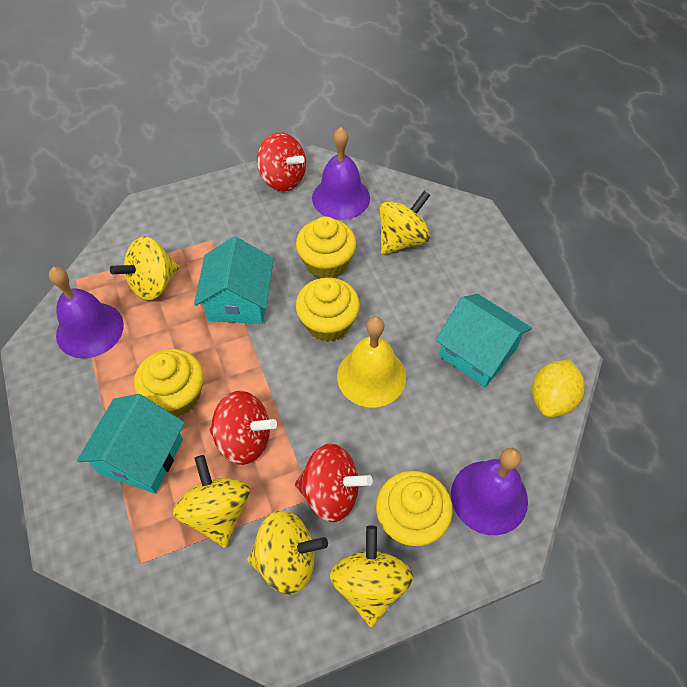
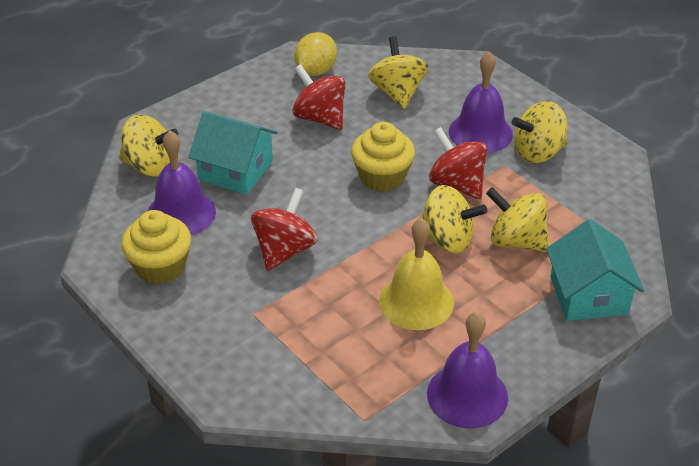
turquoise house: [77,394,185,494] [194,236,274,324] [435,294,532,387] = 3 -> [188,111,278,195] [546,219,644,321] = 2
yellow cupcake: [134,349,204,417] [296,217,356,278] [296,277,360,342] [376,471,453,546] = 4 -> [121,210,191,285] [351,122,415,192] = 2

